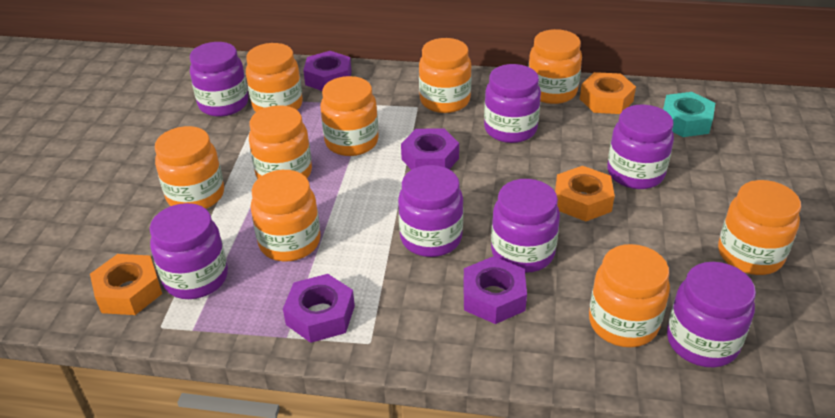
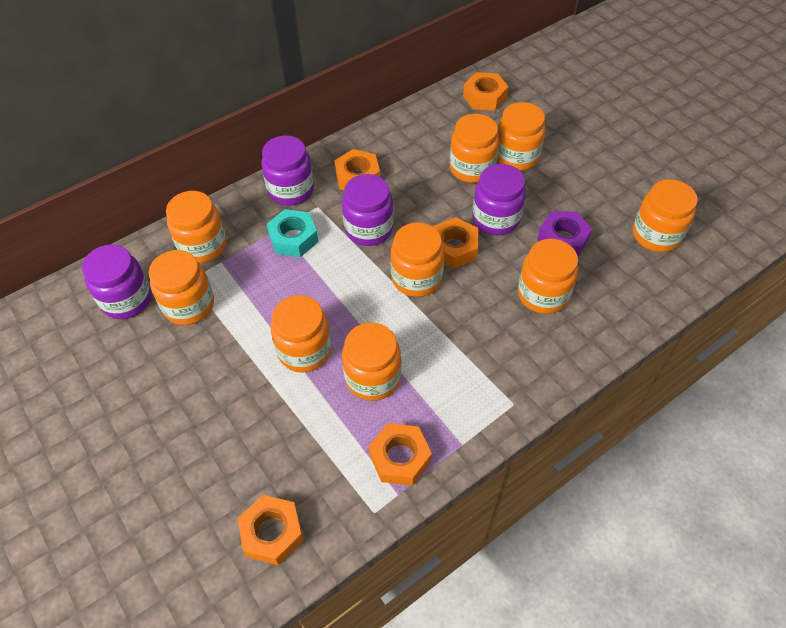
orange nut: [90,254,162,315] [555,166,615,221] [580,72,636,114] = 3 -> [237,495,304,565] [334,149,380,190] [369,423,432,486] [433,217,478,268] [463,72,509,111] = 5
purple jar: [150,203,228,299] [190,42,248,117] [398,165,463,257] [484,64,541,143] [491,179,560,273] [607,105,674,189] [667,262,756,367] = 7 -> [82,244,152,319] [261,135,314,205] [342,174,394,246] [472,164,526,235] = 4
purple nut: [283,274,355,343] [303,51,352,91] [401,128,459,170] [463,256,527,324] = 4 -> [537,211,592,257] = 1

